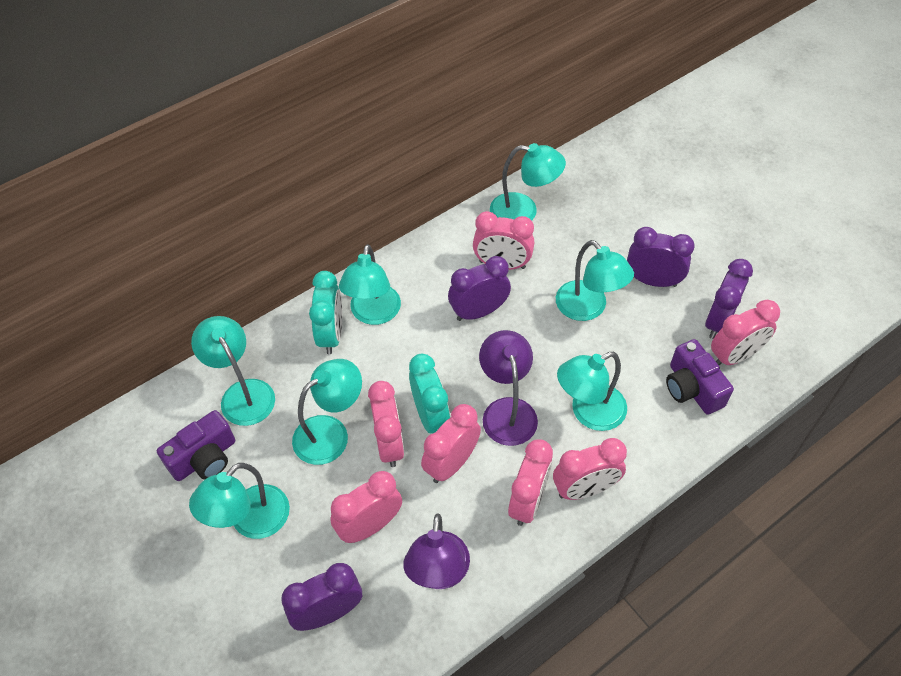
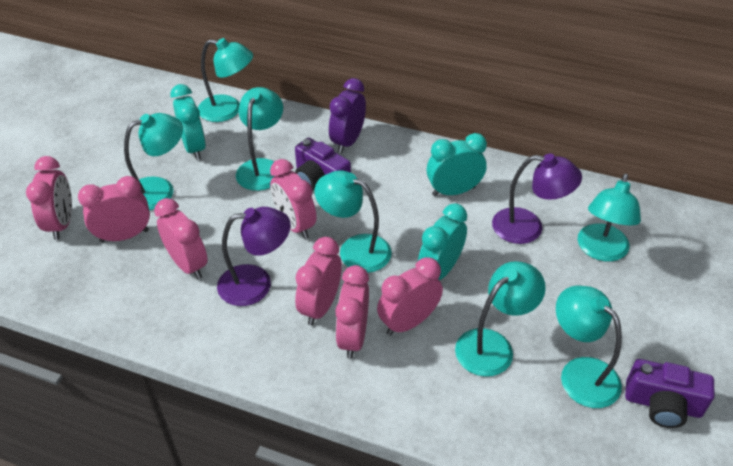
purple clock: [281,563,362,631] [448,256,511,321] [627,227,695,287] [705,259,753,339] = 4 -> [329,78,366,153] = 1
turquoise clock: [309,271,342,354] [409,354,450,433] = 2 -> [170,84,206,160] [418,203,467,280] [427,133,487,196] = 3

